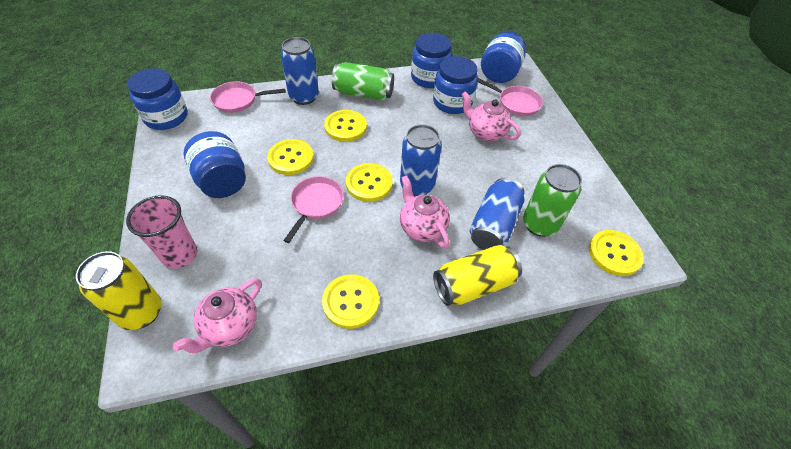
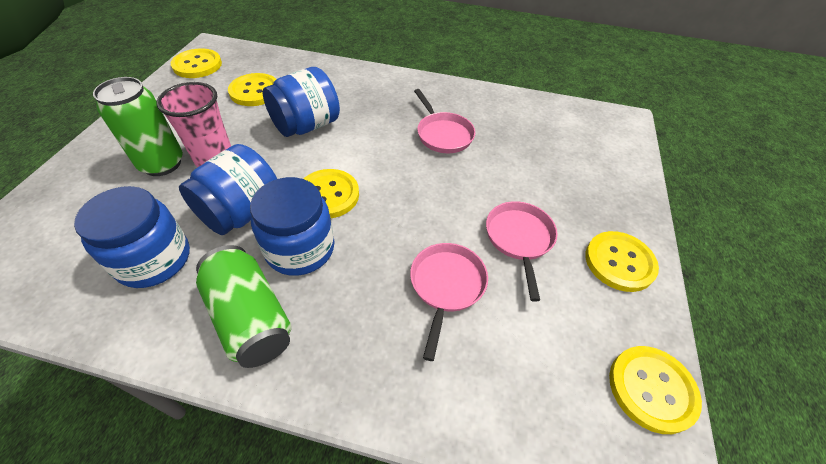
blue can: [281,37,319,105] [400,125,442,196] [470,178,524,250] = 3 -> none = 0
blue jar: [127,68,188,130] [184,131,246,198] [411,33,453,88] [433,56,478,114] [481,31,526,83] = 5 -> [74,186,190,288] [179,144,277,235] [250,177,334,276] [263,67,340,137] = 4
pink teapot: [173,278,262,353] [400,175,450,249] [461,91,521,141] = 3 -> none = 0
yellow can: [76,251,162,330] [433,245,522,306] = 2 -> none = 0

